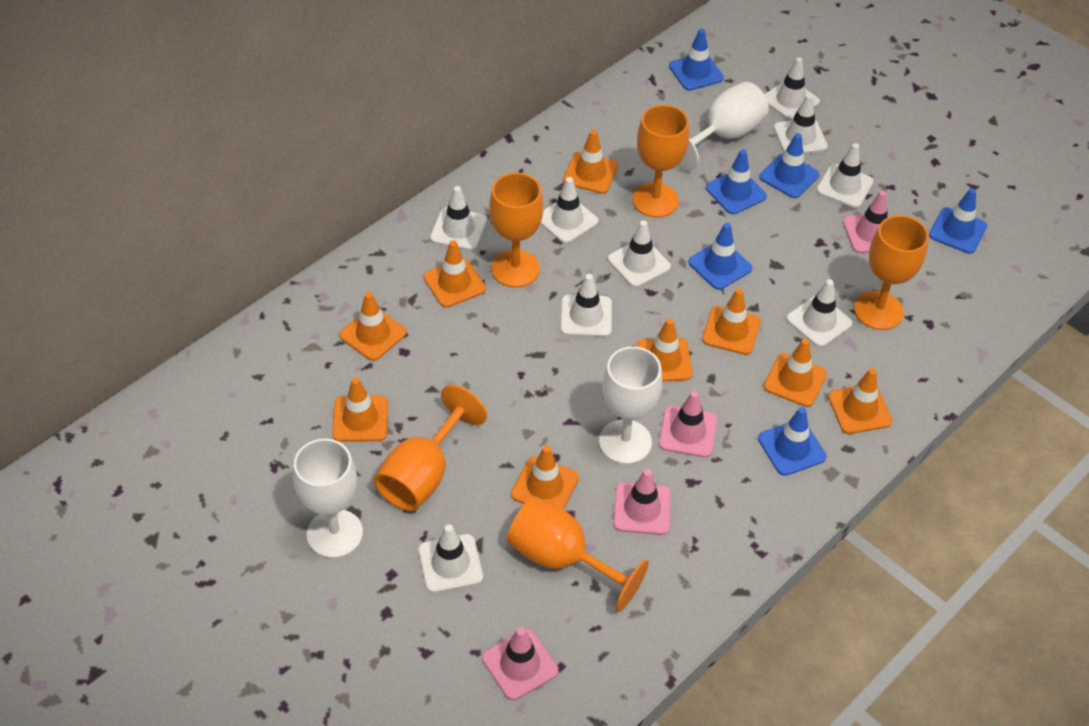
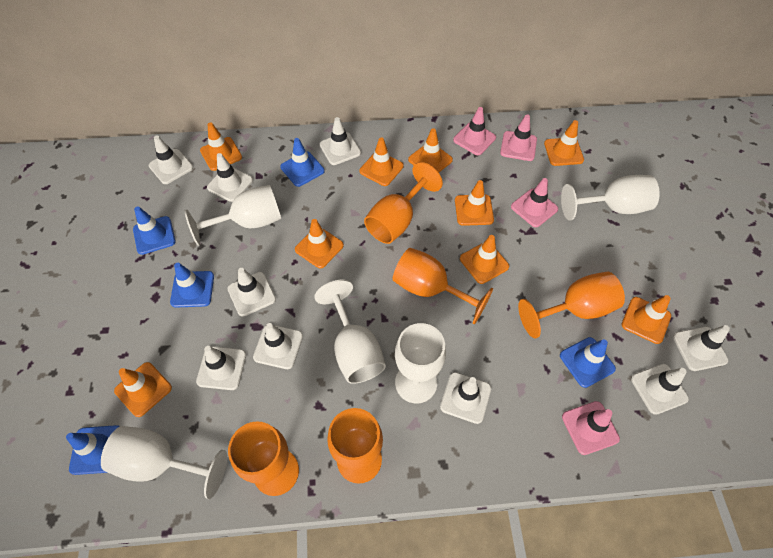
blue traffic cone: [669,29,724,91] [688,223,752,290] [706,149,767,214] [758,407,826,476] [760,133,819,198] [929,188,987,254] = 6 -> [66,425,120,475] [133,206,176,255] [170,263,214,308] [280,138,325,187] [560,337,616,388] = 5
white goblet: [293,438,363,558] [599,346,662,464] [677,82,769,171] = 3 -> [101,426,227,499] [185,185,281,246] [314,279,386,384] [395,323,446,404] [561,175,660,220] = 5

